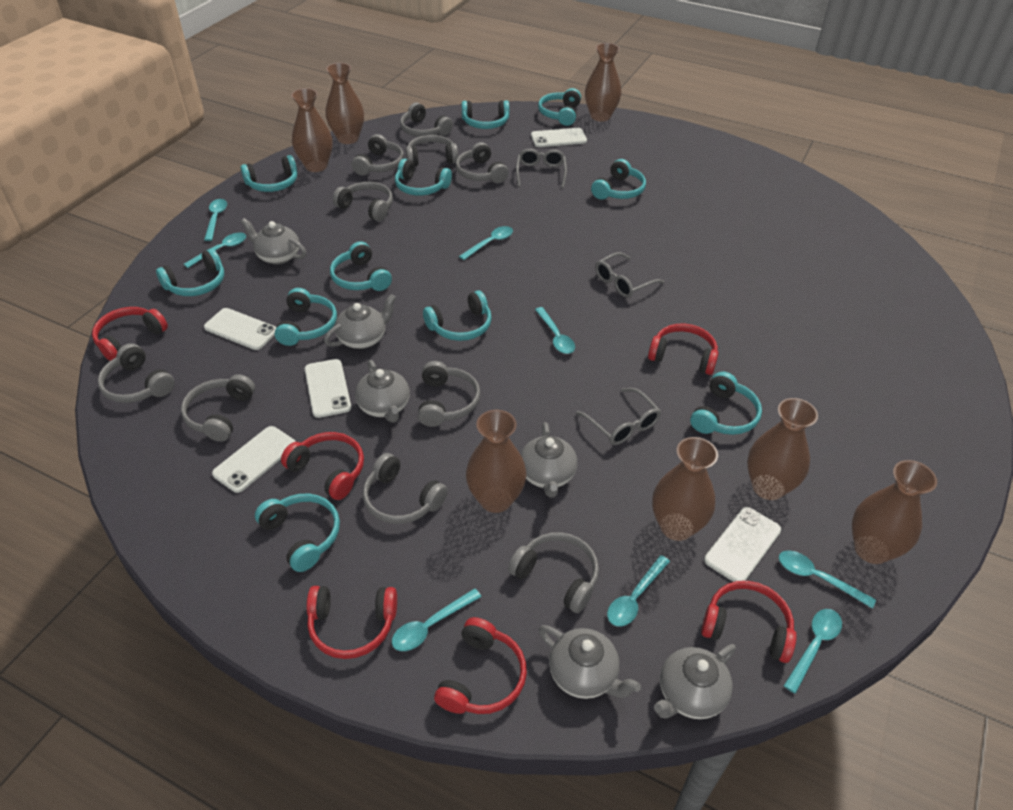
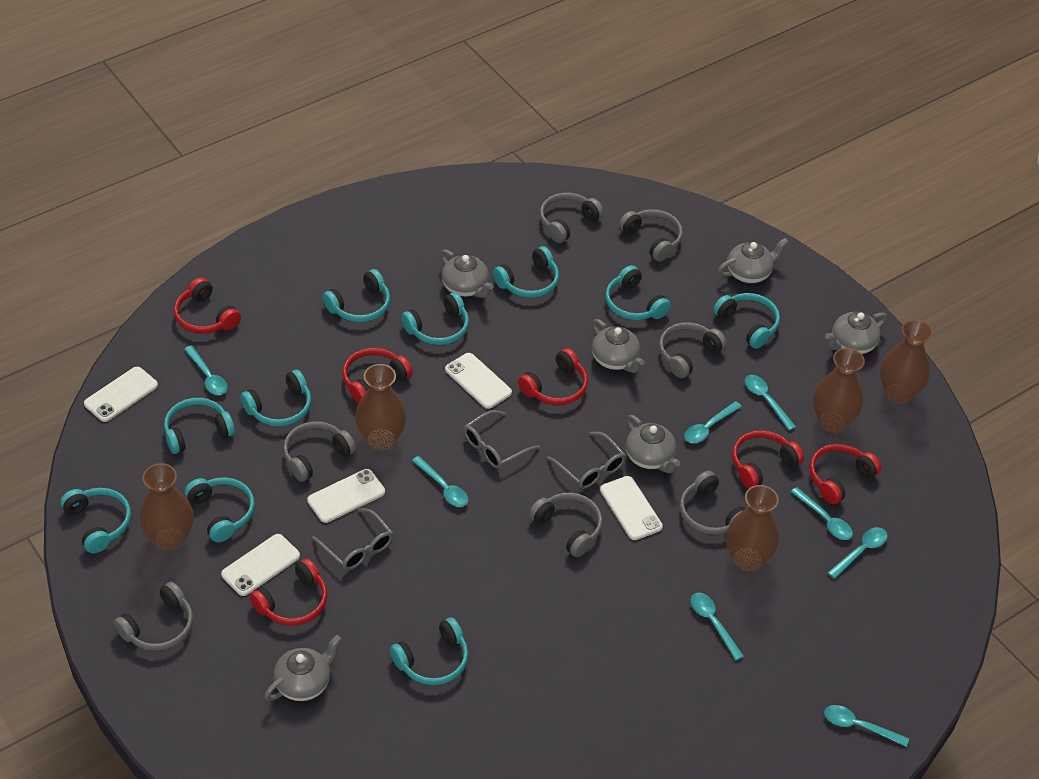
brown vase: [291,88,333,172] [325,63,364,144] [466,410,527,513] [585,43,622,122] [652,437,718,541] [747,398,818,500] [852,460,937,564] = 7 -> [139,463,193,551] [355,364,406,450] [726,485,779,571] [813,348,865,433] [880,319,933,404] = 5
grey headphones: [98,343,175,403] [181,374,255,442] [333,182,393,221] [352,134,404,176] [363,453,448,524] [400,103,453,137] [406,135,458,167] [418,361,481,427] [456,142,509,183] [508,532,599,613] = 10 -> [114,582,193,651] [283,421,356,482] [529,492,603,557] [540,192,604,243] [619,209,683,262] [659,322,727,378] [680,471,746,535] = 7
turquoise headphones: [156,249,224,296] [241,155,297,192] [255,494,340,572] [274,288,337,346] [330,241,392,291] [395,159,452,196] [423,290,492,341] [462,100,509,129] [538,88,581,126] [591,159,646,200] [690,372,762,435] = 11 -> [61,488,131,553] [164,398,235,454] [185,477,255,542] [240,370,311,427] [323,269,390,322] [390,618,468,685] [401,292,469,345] [493,246,559,298] [605,265,671,320] [713,293,780,349] = 10

